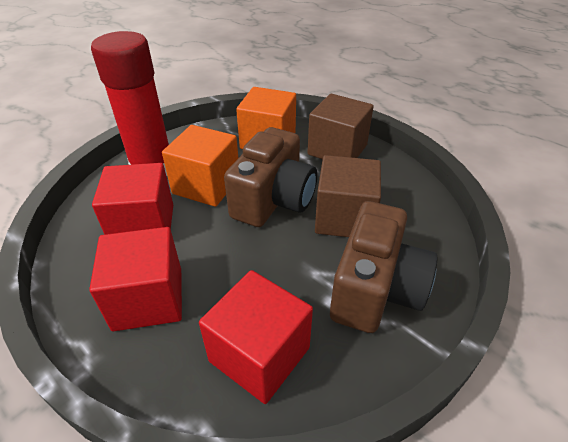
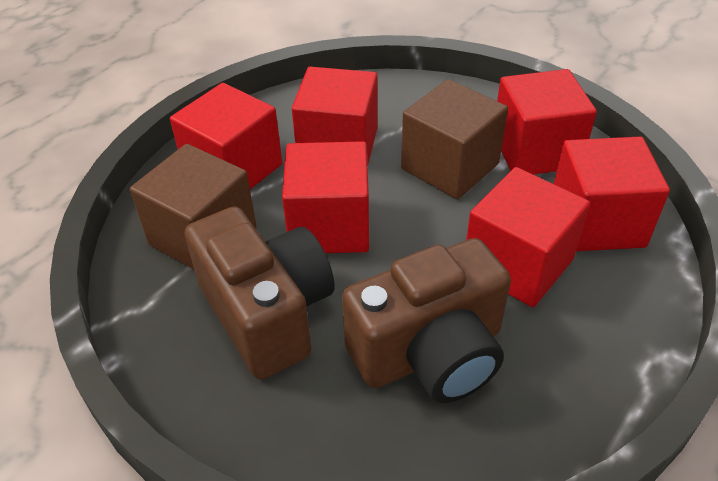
orange cube: [162,125,238,207] [236,87,296,149] = 2 -> none = 0
red cube: [89,227,182,331] [92,163,173,235] [199,270,313,404] = 3 -> [170,83,282,189] [282,141,369,253] [292,67,377,165] [466,167,590,307] [497,69,597,175] [554,136,670,251] = 6
red glue stick: [91,31,169,176] = 1 -> none = 0

